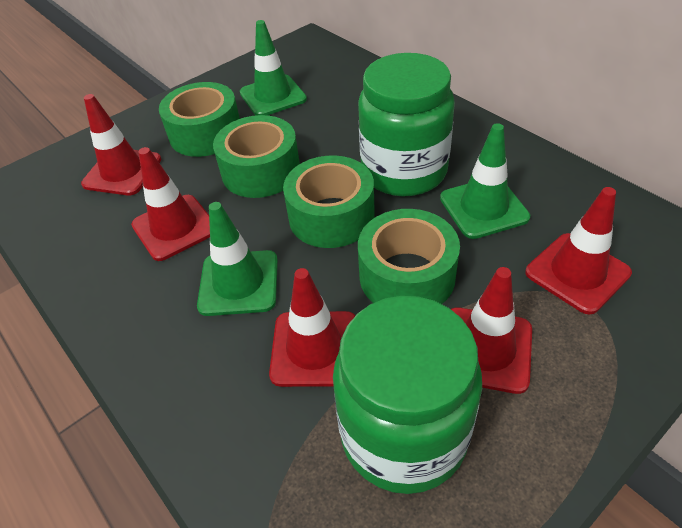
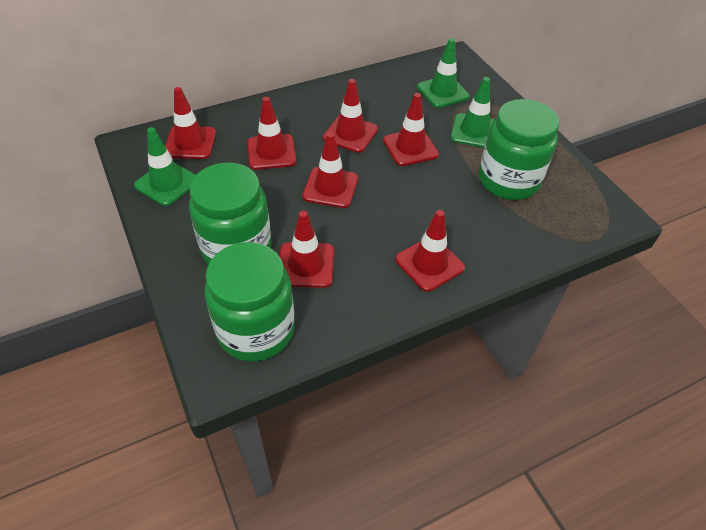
green jar: [333,296,482,494] [358,53,455,196] = 2 -> [189,162,272,265] [205,242,295,361] [479,99,559,200] = 3
green tape: [159,82,240,157] [213,115,300,198] [283,155,375,248] [358,209,460,304] = 4 -> none = 0
red traffic cone: [81,94,162,196] [131,147,210,261] [269,268,355,387] [451,267,532,394] [525,187,632,315] = 5 -> [165,87,216,159] [247,97,297,170] [280,211,334,288] [302,132,358,208] [323,79,378,153] [383,93,439,166] [395,210,465,292] = 7

